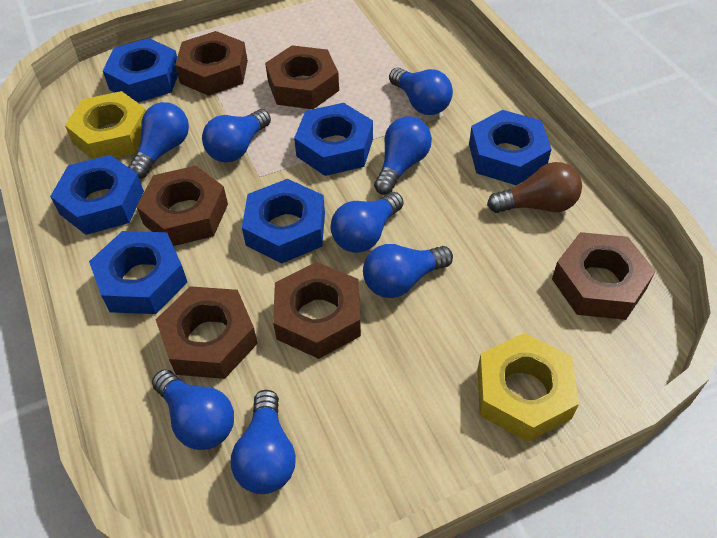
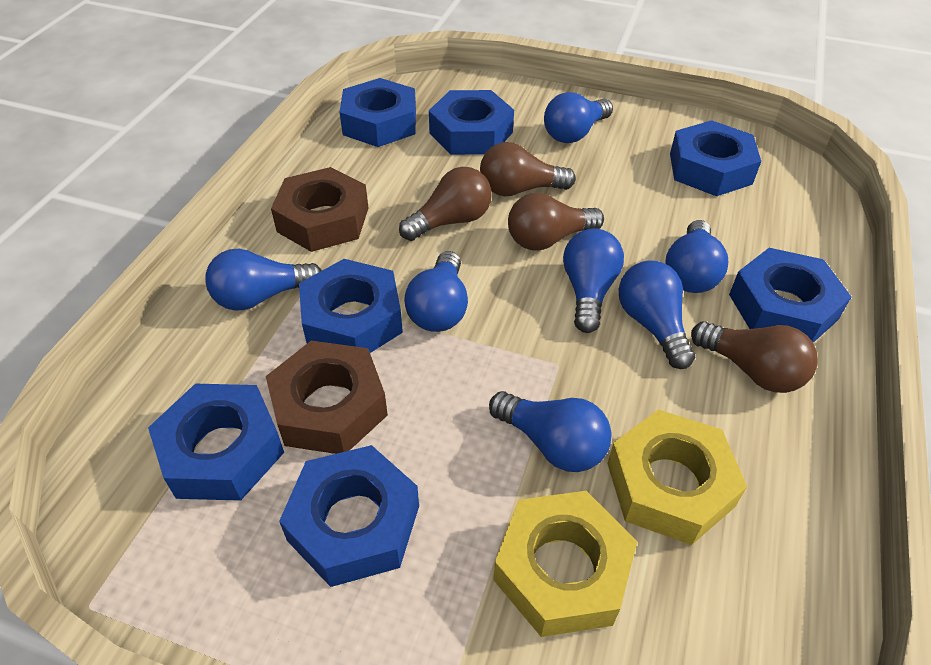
blue light bulb: [128,102,189,179] [152,369,234,450] [202,109,271,163] [231,390,296,494] [331,192,404,253] [363,244,453,298] [374,116,432,195] [389,68,453,115] = 8 -> [205,249,322,311] [404,251,468,332] [489,391,612,472] [544,92,613,143] [563,228,624,333] [618,260,695,369] [665,220,728,293] = 7
blue nut: [50,155,144,235] [89,231,187,314] [103,38,178,103] [242,179,325,264] [294,103,373,176] [469,110,551,185] = 6 -> [148,384,284,501] [279,445,419,587] [299,259,403,353] [340,78,416,147] [429,90,514,155] [670,120,761,196] [729,248,851,343] = 7
brown light bulb: [487,162,582,213] = 1 -> [399,167,492,241] [480,142,576,196] [508,193,604,250] [691,321,818,393] = 4
brown nut: [136,166,228,246] [156,286,258,379] [175,31,248,96] [265,45,339,109] [273,262,361,359] [552,232,656,320] = 6 -> [266,341,388,454] [271,167,368,252] = 2

